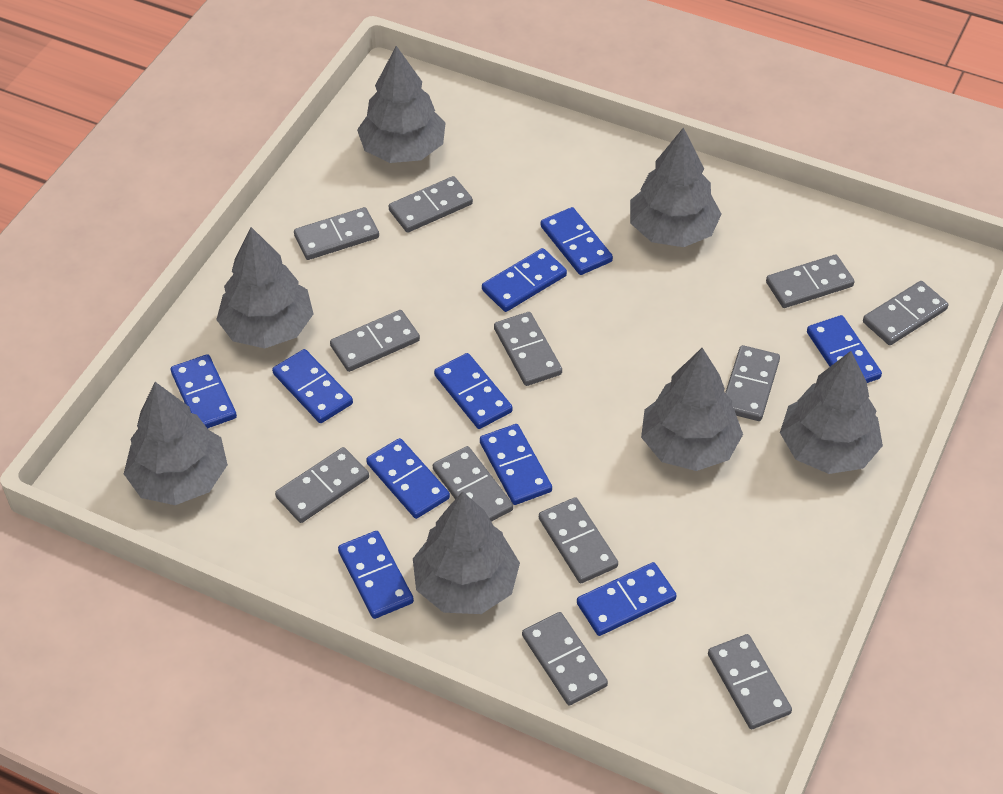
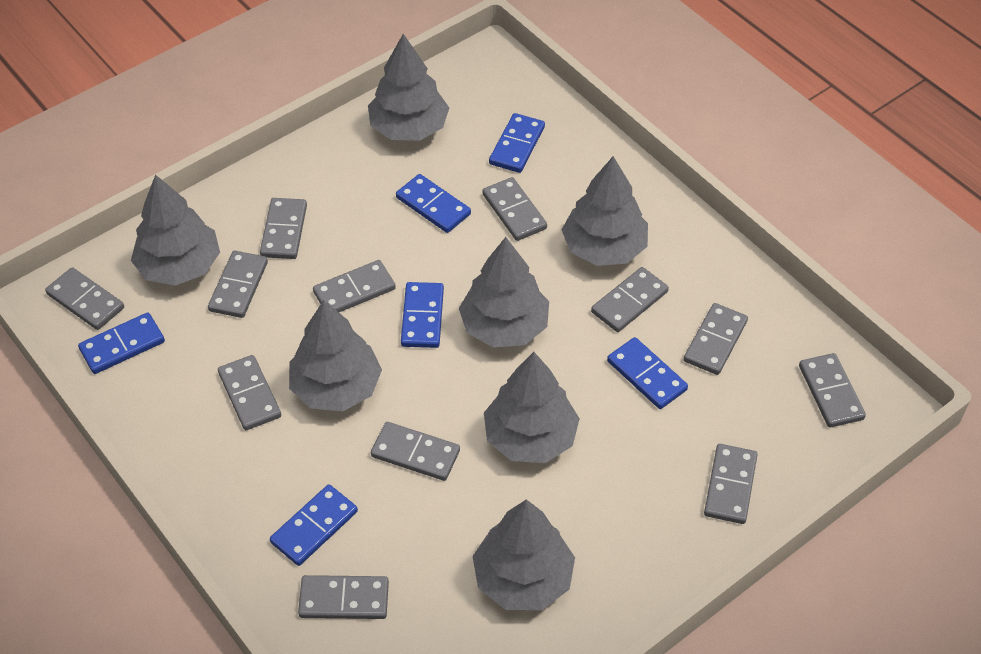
blue domino: [171,354,237,429] [272,349,353,423] [338,531,414,619] [366,438,450,519] [434,353,513,429] [480,424,552,505] [482,248,567,312] [541,207,613,275] [577,562,677,636] [807,315,882,383] = 10 -> [78,312,165,374] [270,484,358,566] [396,174,471,233] [401,282,444,348] [489,113,545,173] [607,337,688,409] = 6

